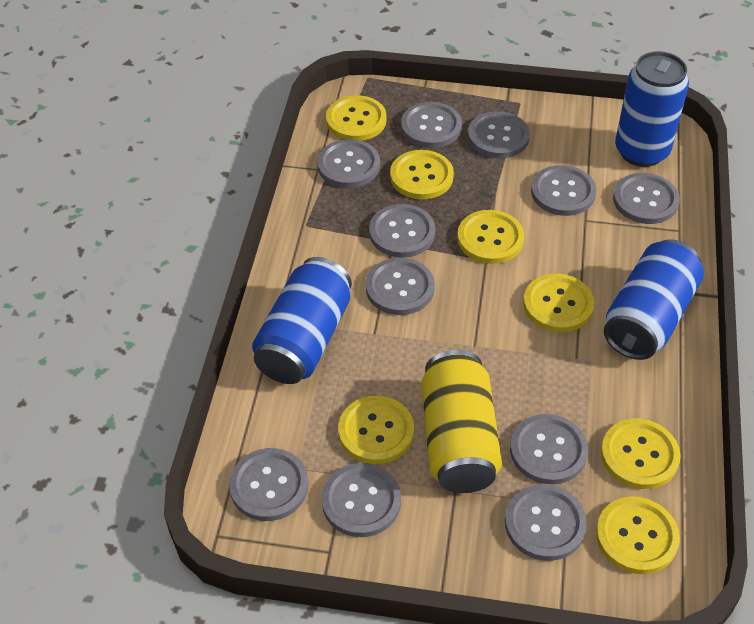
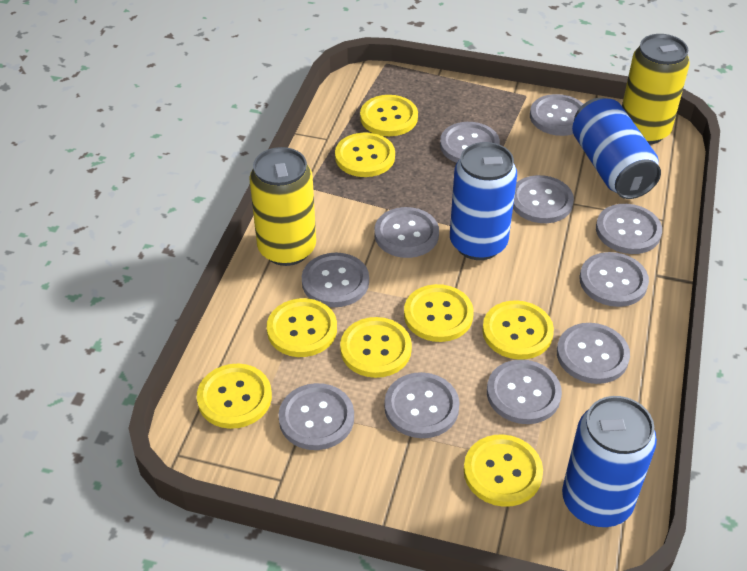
yellow button: [326,95,387,141] [338,396,414,464] [390,150,454,199] [457,210,524,264] [523,274,594,332] [596,496,680,574] [601,419,681,489] = 7 -> [197,363,272,429] [267,298,337,357] [335,133,395,177] [340,317,412,378] [360,95,418,136] [404,284,474,342] [464,435,543,507] [482,300,554,360] = 8
yellow can: [421,350,502,493] = 1 -> [249,147,316,266] [622,34,690,145] = 2

